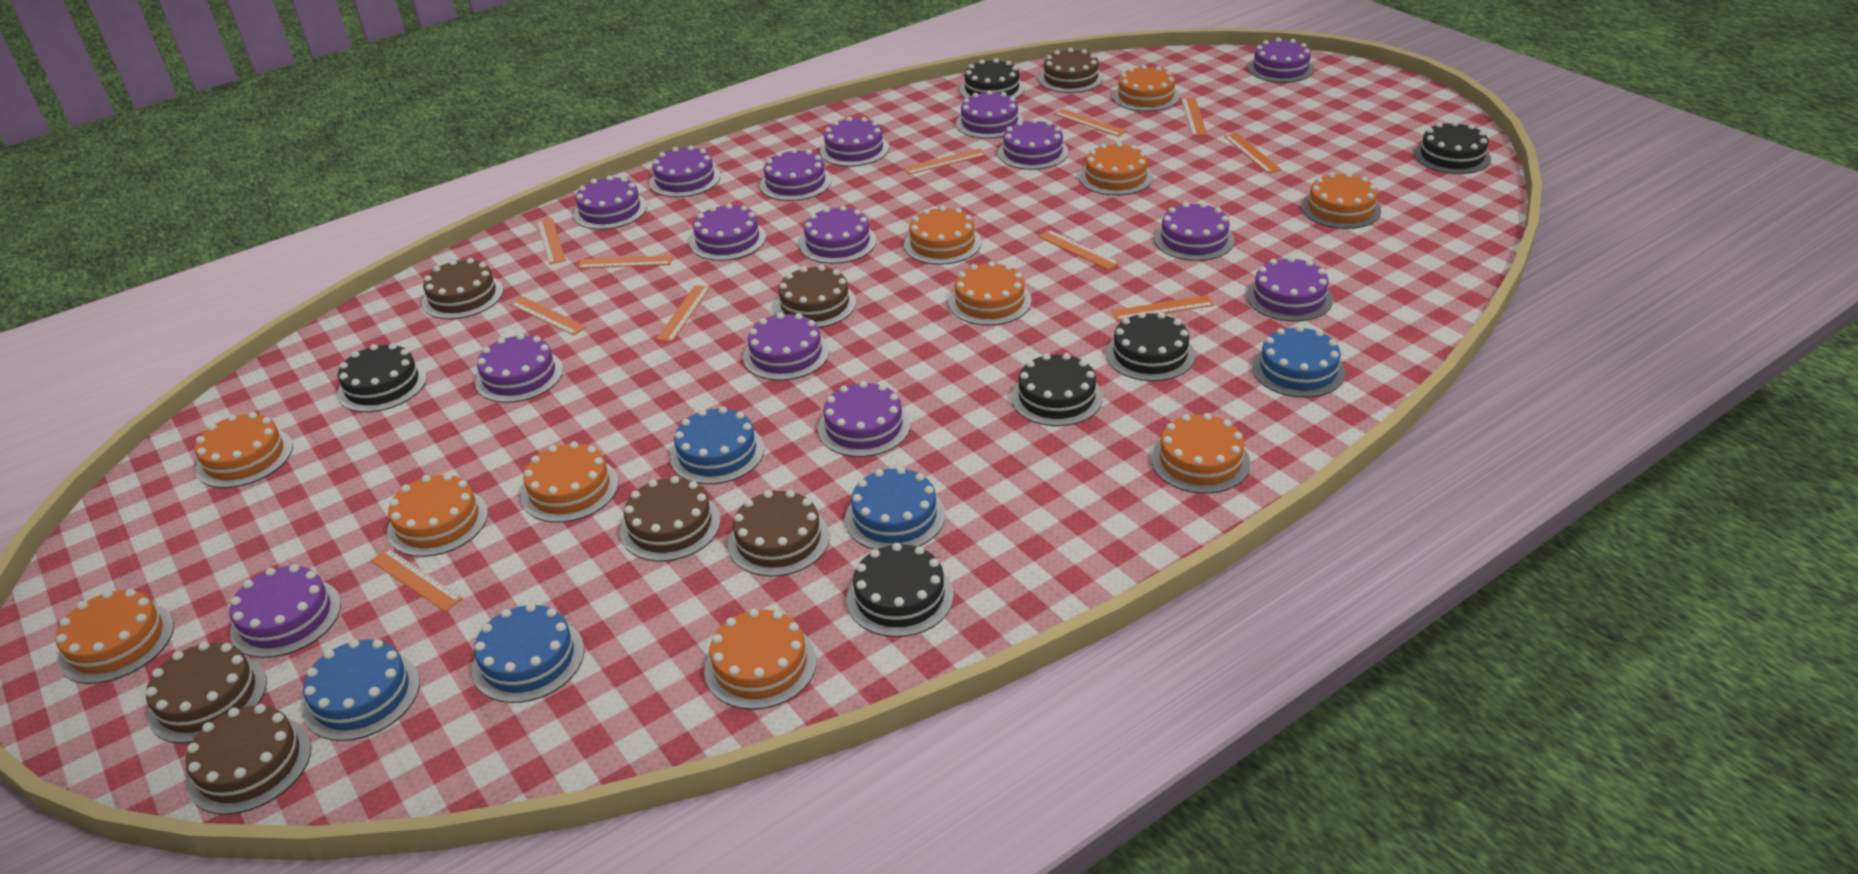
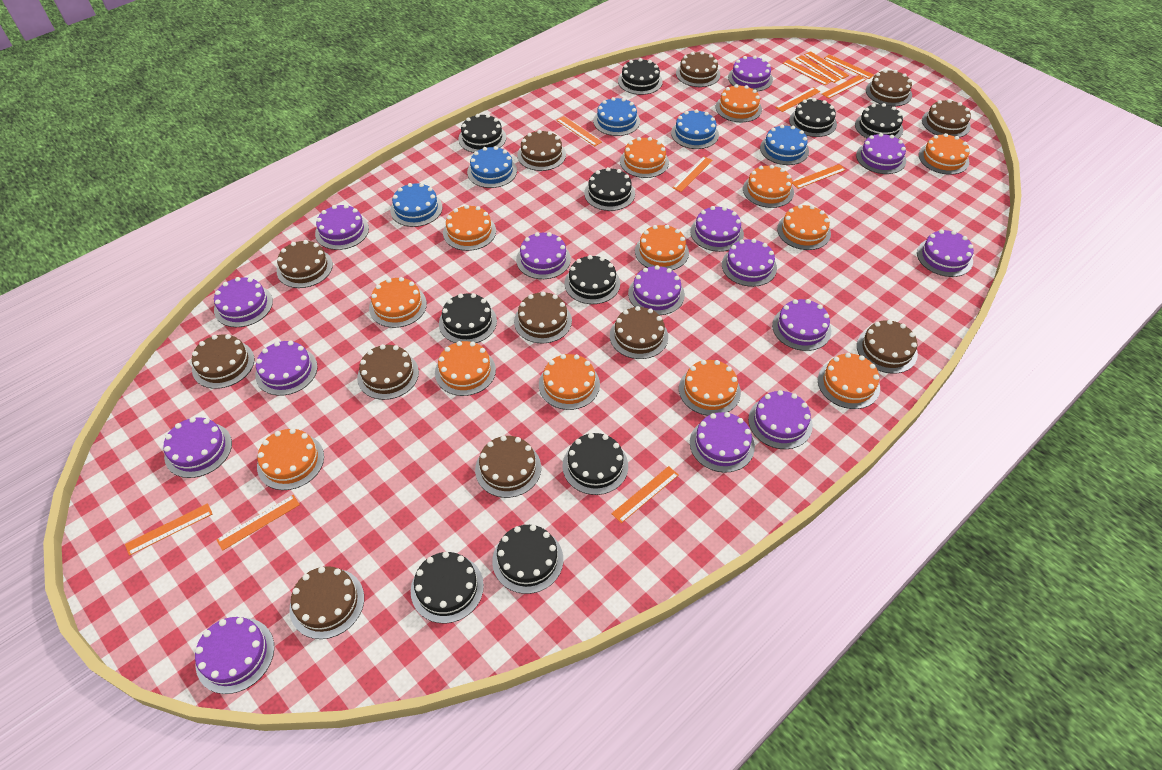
black cake: [337,343,427,412] [847,543,953,637] [960,58,1025,99] [1011,353,1103,426] [1106,312,1195,381] [1414,121,1491,174] = 6 -> [411,552,484,623] [439,293,497,343] [458,114,506,153] [492,525,563,594] [562,433,628,495] [564,255,620,304] [584,167,635,211] [618,58,663,95] [789,98,837,137] [855,103,903,139] = 10
brown cake: [146,642,267,744] [185,704,312,815] [422,258,503,319] [620,476,721,561] [728,490,830,577] [774,265,856,328] [1039,48,1103,93] = 7 -> [192,334,254,389] [276,240,333,288] [289,566,364,639] [357,344,419,400] [475,435,541,498] [514,292,572,343] [517,130,566,171] [610,306,668,359] [676,51,720,87] [857,320,918,374] [866,69,912,106] [922,99,971,137] = 12
orange cake: [56,589,174,684] [195,412,293,488] [387,473,488,557] [521,441,618,523] [704,609,817,710] [904,206,982,265] [949,261,1032,326] [1079,142,1153,196] [1113,65,1180,112] [1151,413,1250,494] [1302,172,1381,229] = 11 -> [257,428,324,490] [369,277,427,328] [435,341,496,396] [443,205,496,251] [539,354,600,410] [620,137,669,178] [635,225,689,270] [679,360,741,416] [716,84,762,122] [743,165,794,208] [777,204,831,250] [818,353,880,409] [919,133,970,175] = 13
orange ruler: [370,548,463,612] [510,297,587,336] [537,218,566,264] [578,255,673,269] [656,285,710,342] [903,148,987,175] [1038,230,1120,270] [1054,108,1127,137] [1111,295,1214,321] [1181,98,1207,136] [1224,133,1282,173] = 11 -> [125,503,212,556] [217,495,300,551] [556,116,602,146] [611,466,678,523] [672,157,713,192] [775,87,820,112] [783,60,831,85] [792,164,846,189] [796,55,841,83] [804,51,849,79] [822,75,866,99] [824,54,874,79] = 12

